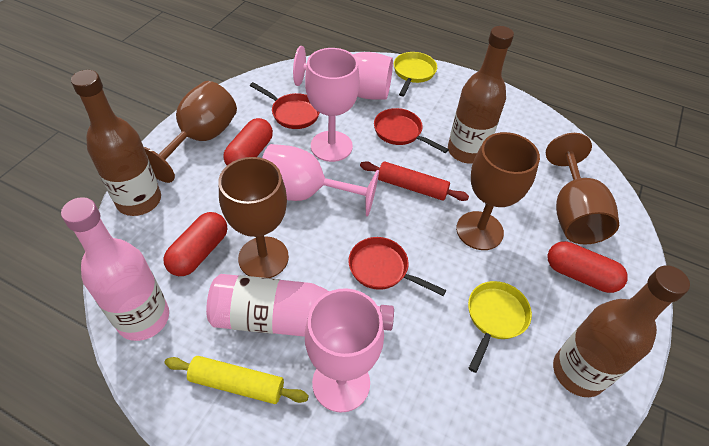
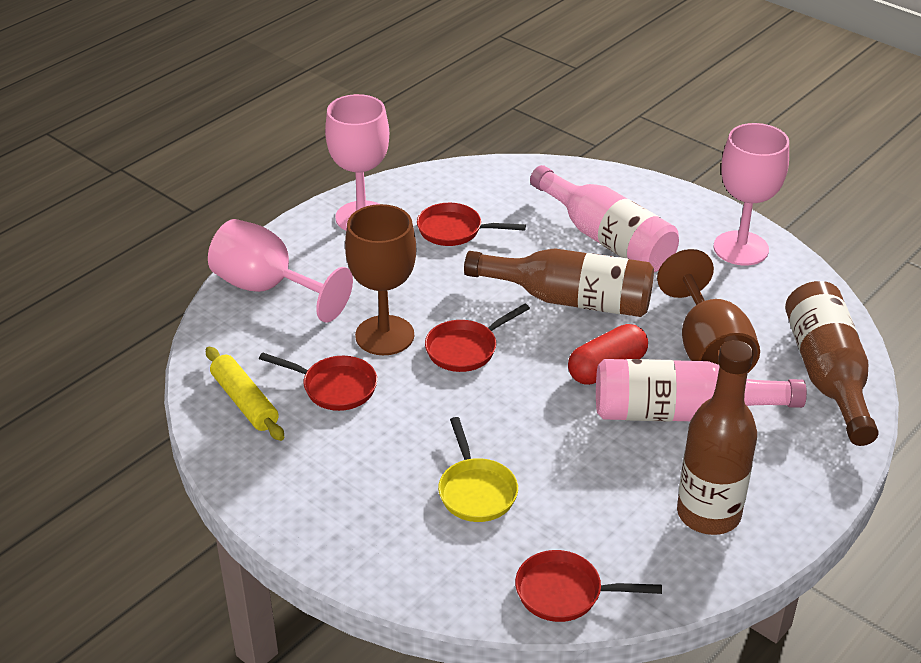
brown goblet: [144,81,237,183] [218,157,289,278] [456,132,540,250] [546,133,619,244] = 4 -> [345,204,416,355] [657,249,760,373] = 2
pink goblet: [262,144,379,216] [293,46,393,99] [305,48,360,162] [305,288,384,413] = 4 -> [208,219,353,323] [325,94,389,231] [713,123,789,266] = 3
red capsule: [163,212,227,276] [223,118,273,165] [547,241,628,293] = 3 -> [568,324,648,385] = 1
red pan: [250,82,320,129] [348,237,446,296] [374,108,449,153] = 3 -> [259,352,377,411] [417,203,526,246] [425,304,530,372] [515,550,662,622] = 4
red rolling pin: [360,161,469,201] = 1 -> none = 0
yellow pan: [394,52,437,97] [468,281,532,373] = 2 -> [438,417,518,522] = 1

